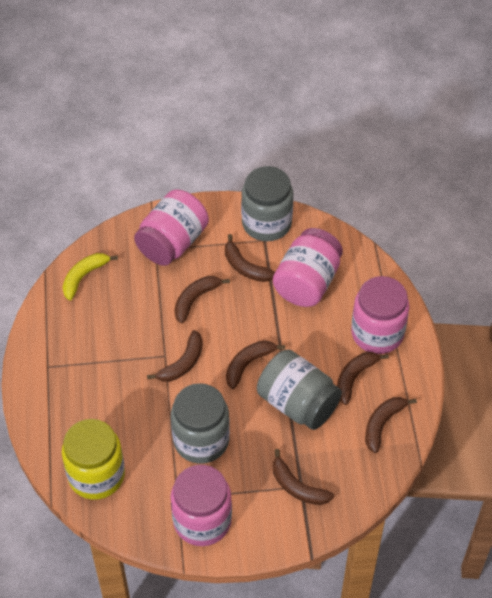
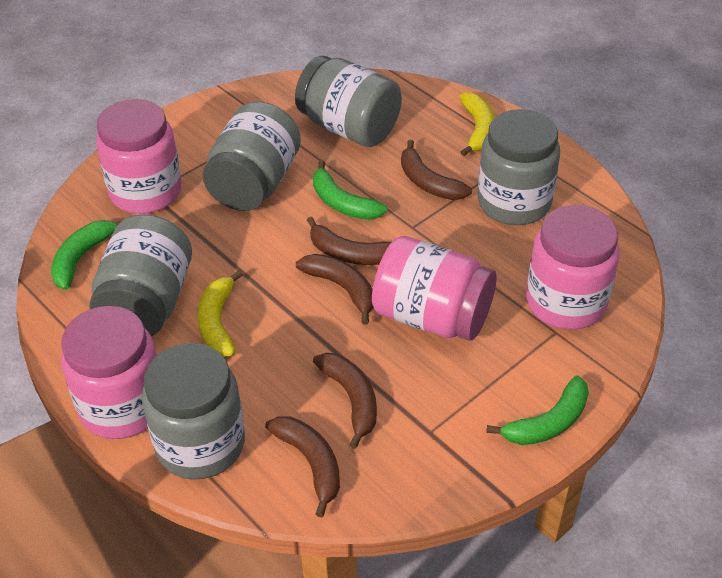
brown banana: [147,330,203,382] [174,276,230,323] [225,234,275,282] [226,340,285,389] [273,449,334,505] [337,352,389,405] [365,397,417,453] = 7 -> [265,416,340,517] [296,254,374,324] [307,217,391,265] [313,353,377,449] [401,140,472,200] = 5
green banana: none = 0 -> [51,220,121,290] [313,160,387,220] [486,375,589,445] = 3
grey jar: [171,383,230,463] [241,166,293,241] [257,349,342,430] = 3 -> [90,215,192,337] [142,343,245,480] [203,101,301,211] [295,56,402,147] [478,109,560,225] = 5
yellow banana: [62,253,118,300] = 1 -> [197,270,243,356] [459,92,495,156] = 2
yellow jar: [62,419,125,500] = 1 -> none = 0

